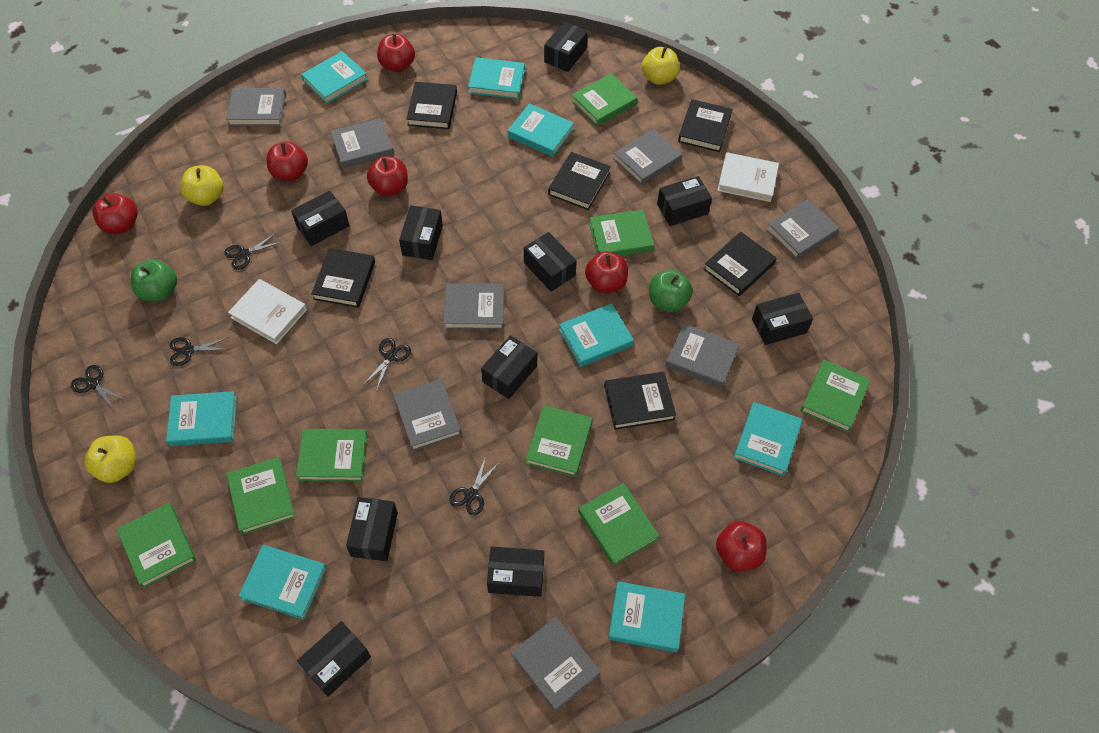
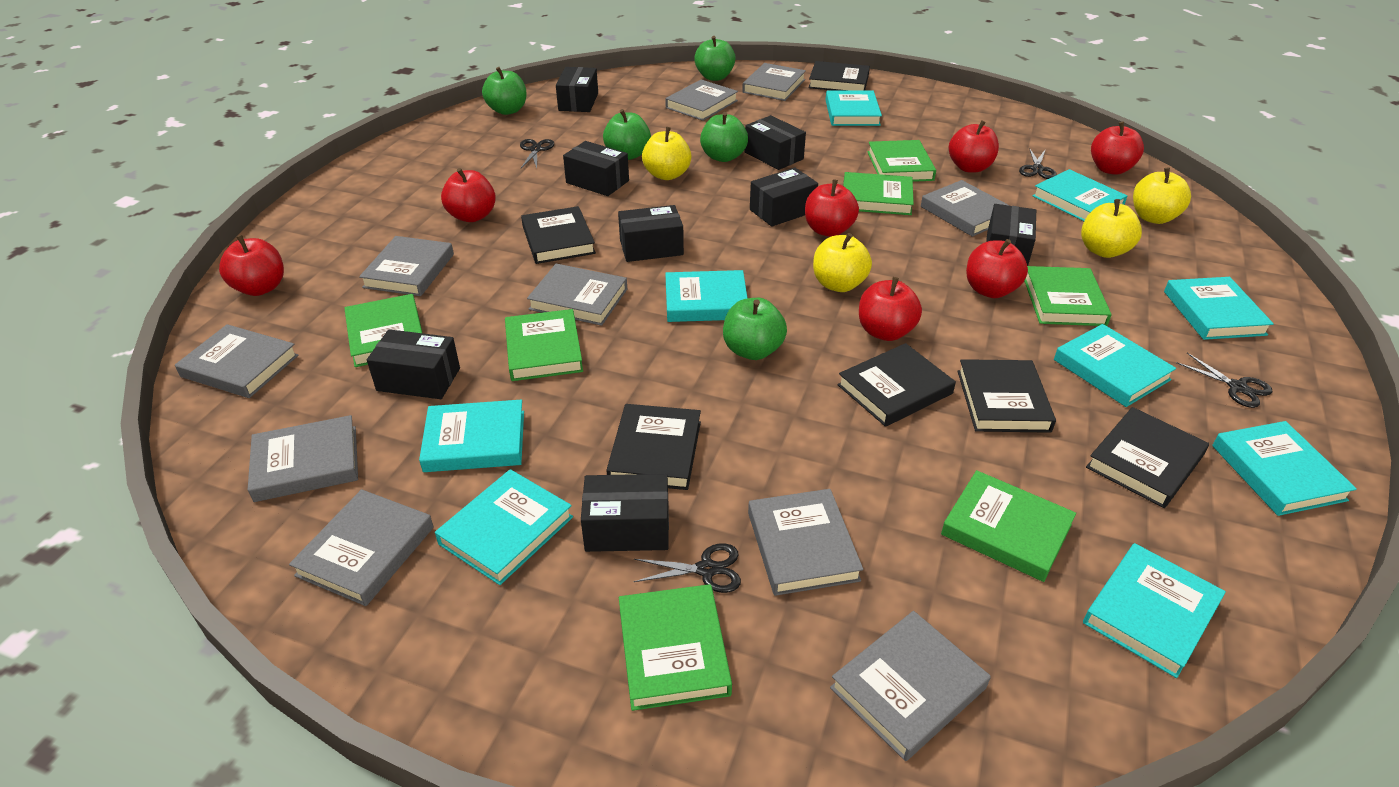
black box: [291,191,349,246] [297,621,371,697] [346,497,398,561] [399,205,443,260] [481,335,537,399] [487,547,544,597] [524,232,577,291] [544,22,588,72] [657,176,712,226] [752,293,813,345] = 10 -> [367,329,460,399] [556,67,598,112] [563,141,629,196] [581,474,669,552] [618,205,684,262] [744,115,806,170] [750,167,818,227] [986,204,1036,266] = 8
black scissors: [71,365,125,411] [170,337,230,366] [224,233,281,270] [363,338,411,391] [449,457,500,515] = 5 -> [520,139,554,168] [633,543,741,593] [1019,148,1057,179] [1176,353,1272,408] = 4
green apple: [131,259,177,301] [649,270,693,312] = 2 -> [482,67,527,115] [603,109,651,160] [694,36,736,81] [700,112,748,162] [723,298,787,360] = 5
green book: [117,503,196,588] [226,457,295,535] [296,429,367,482] [526,405,593,477] [571,73,637,126] [578,483,659,566] [589,210,654,256] [800,360,871,432] = 8 -> [344,294,422,367] [505,309,583,381] [619,584,732,711] [843,172,914,215] [867,140,936,182] [941,470,1076,582] [1024,266,1112,326] = 7
grey book: [226,88,286,126] [330,118,394,168] [393,379,461,451] [443,284,504,330] [511,617,601,712] [613,129,682,185] [666,323,740,388] [766,199,840,259] = 8 -> [175,324,299,398] [248,415,358,502] [289,489,434,606] [359,236,454,296] [527,264,627,326] [665,80,738,121] [742,63,806,101] [748,489,863,596] [830,611,991,761] [921,180,1010,237] = 10
red apple: [92,193,138,234] [267,141,308,181] [367,156,408,196] [377,33,415,72] [585,251,628,293] [716,521,767,571] = 6 -> [219,235,284,296] [441,168,496,222] [805,179,859,237] [859,277,922,341] [949,120,999,173] [966,239,1028,298] [1091,122,1144,175] = 7
turquoise book: [166,391,237,446] [238,545,327,620] [301,51,368,104] [468,57,525,99] [508,103,574,157] [559,303,634,367] [608,581,685,652] [734,402,802,476] = 8 -> [419,400,524,472] [435,469,573,585] [665,270,747,322] [825,90,882,126] [1032,169,1127,221] [1054,324,1176,407] [1083,543,1226,678] [1164,277,1274,340] [1212,421,1357,516] = 9
white book: [228,279,307,344] [717,152,779,202] = 2 -> none = 0
yellow apple: [84,435,137,483] [180,165,223,206] [642,47,679,85] = 3 -> [642,127,691,180] [813,233,872,292] [1081,199,1142,258] [1133,167,1191,224] = 4

